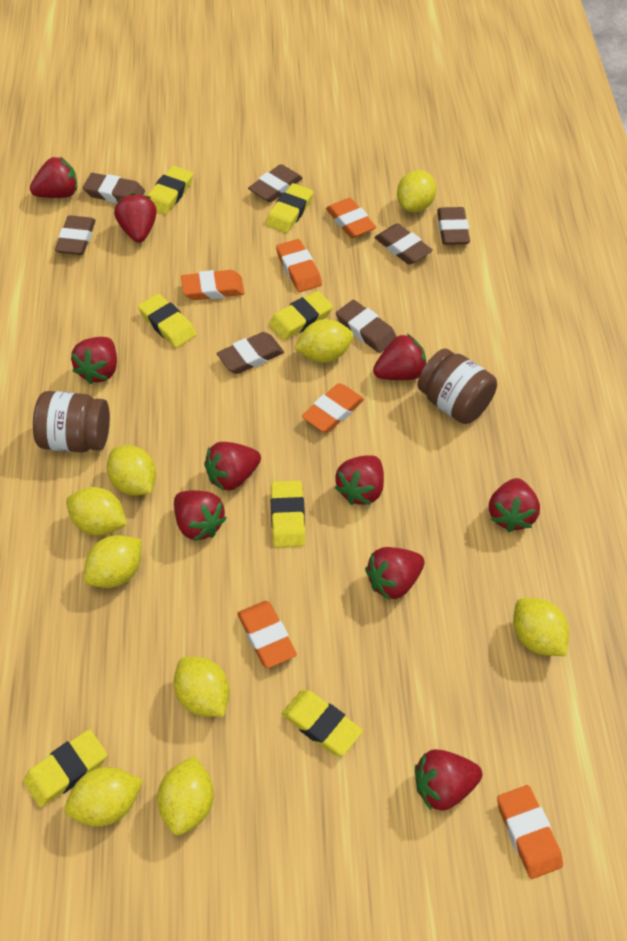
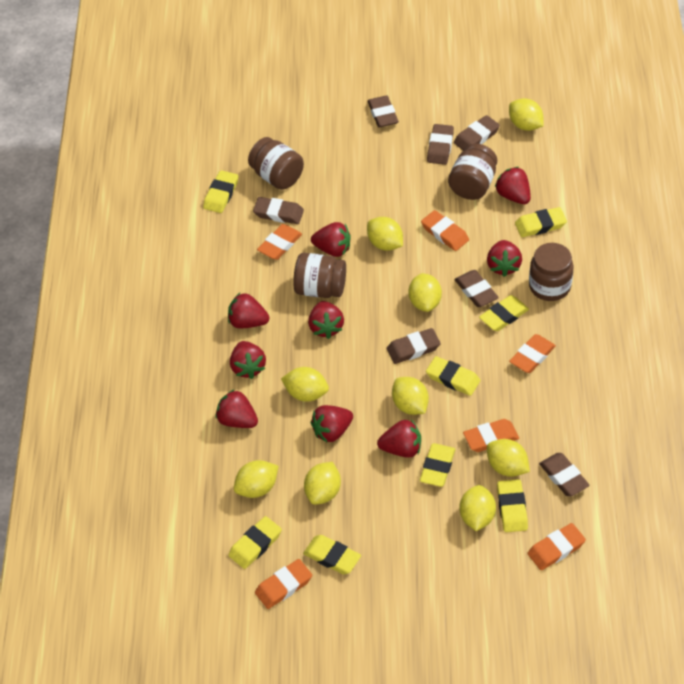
brown jar: [33,391,110,452] [417,348,497,424] = 2 -> [248,137,304,190] [293,253,346,298] [448,144,497,200] [529,243,573,301] = 4
red strawberry: [30,157,77,198] [71,337,117,384] [114,193,157,243] [174,490,227,541] [204,442,261,491] [335,455,384,505] [365,547,424,600] [373,334,426,380] [415,749,482,811] [489,478,540,532] = 10 -> [215,389,258,428] [228,293,270,329] [230,341,266,379] [308,301,344,339] [311,222,351,257] [311,405,353,442] [377,420,421,458] [487,240,522,277] [495,167,531,204] = 9
yellow eraser: [23,729,107,807] [138,294,197,348] [147,166,193,214] [266,183,313,233] [269,291,333,340] [271,480,305,547] [281,690,363,756] = 7 -> [203,170,238,213] [228,516,282,569] [303,535,361,574] [420,443,455,487] [426,356,480,396] [479,295,529,331] [497,479,528,532] [515,207,567,237] = 8

